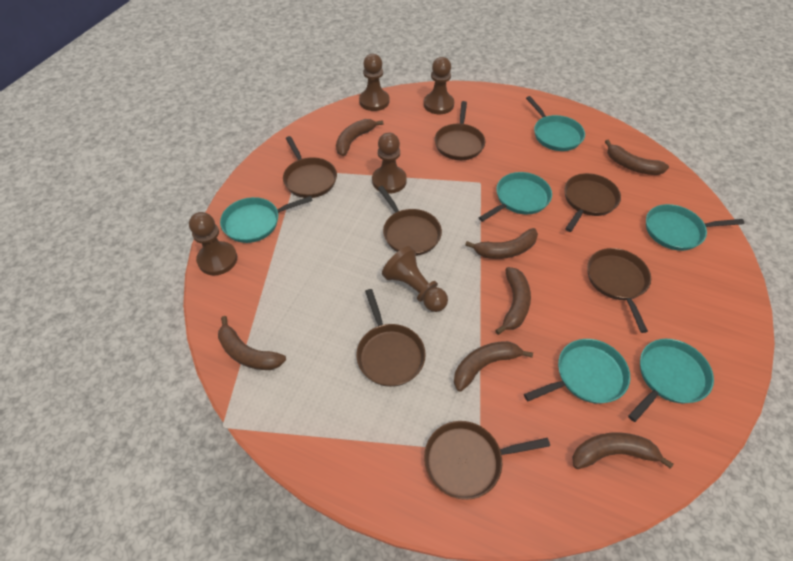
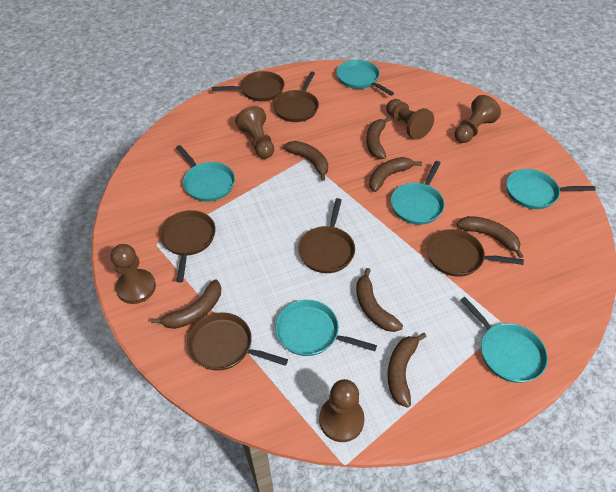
brown pan: [283,136,337,198] [356,289,426,387] [378,186,442,256] [424,421,550,500] [435,101,485,160] [564,173,621,232] [587,248,651,333] = 7 -> [159,210,216,283] [187,312,288,371] [212,71,284,101] [273,72,319,122] [298,198,355,273] [427,229,524,277] = 6

